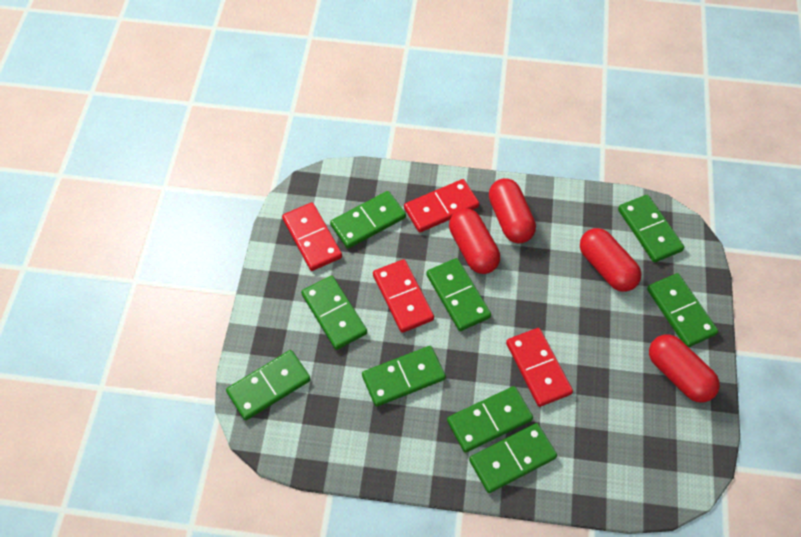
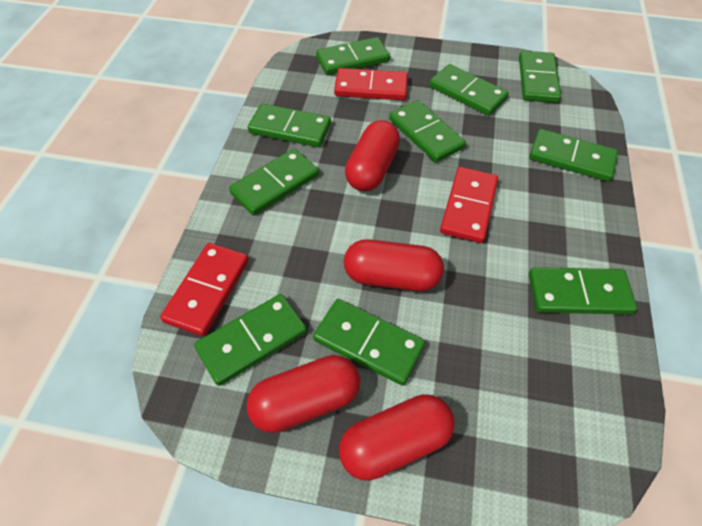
green domino: [226,350,311,420] [301,275,367,350] [330,191,406,249] [362,346,446,407] [426,258,491,331] [447,386,533,453] [469,423,557,493] [618,195,684,263] [647,273,718,347] = 9 -> [194,294,307,386] [229,149,319,216] [248,103,331,147] [313,299,425,385] [316,37,390,75] [389,100,466,163] [429,64,509,116] [519,51,561,103] [529,129,618,182] [529,267,637,314] = 10
red domino: [282,203,342,271] [373,259,434,333] [404,179,479,232] [506,328,573,407] = 4 -> [160,243,249,336] [334,68,408,100] [440,167,498,243] = 3

